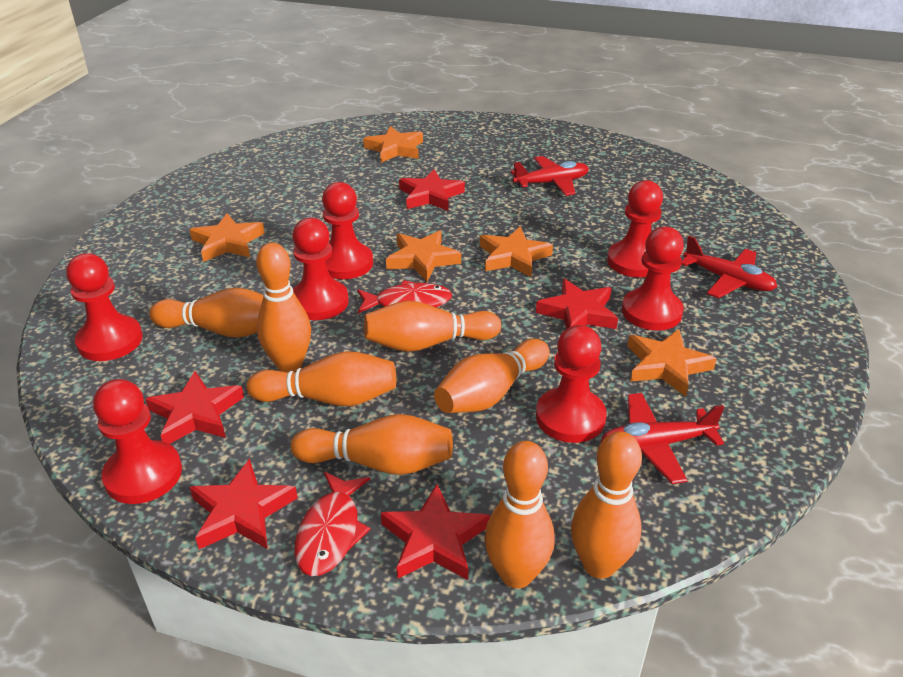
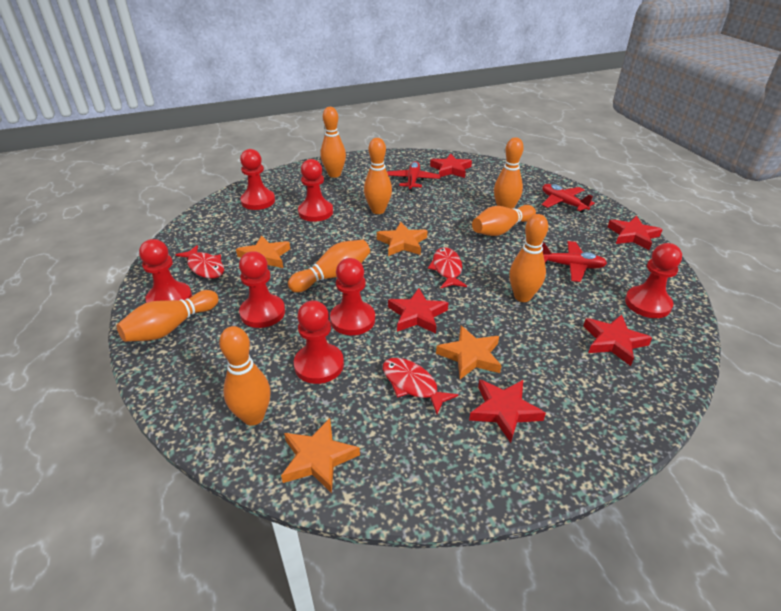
orange star: [190,213,265,262] [363,126,423,163] [386,230,461,281] [480,226,553,277] [627,329,717,397] = 5 -> [236,235,290,268] [281,418,360,493] [377,222,427,256] [436,326,502,379] = 4
red fish: [294,471,371,576] [357,280,452,313] = 2 -> [175,245,224,279] [383,358,458,414] [428,247,467,288] = 3

